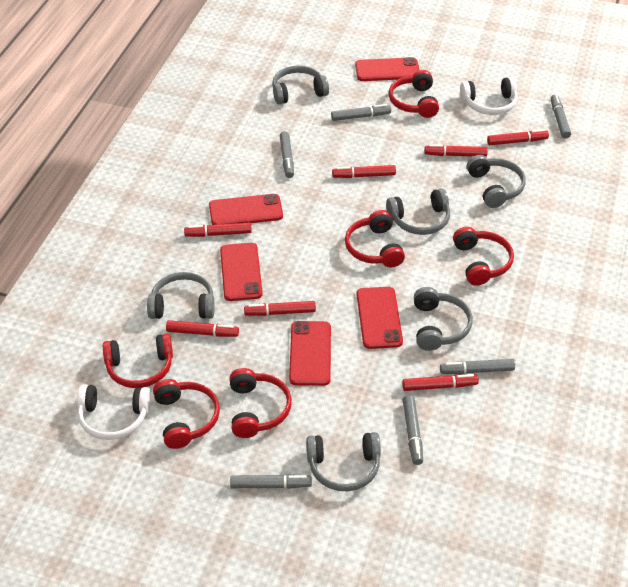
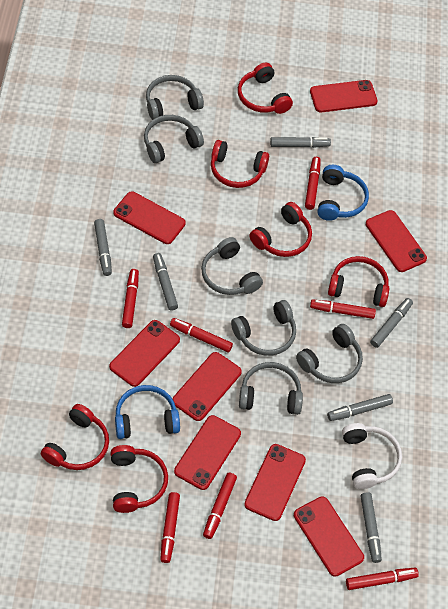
blue headphones: none = 0 -> [115,385,180,439] [318,165,369,221] = 2
red phone: [209,194,283,225] [220,243,263,301] [289,321,331,386] [355,57,419,81] [357,287,403,349] = 5 -> [109,320,180,387] [113,191,186,244] [172,352,242,421] [174,415,241,490] [244,444,306,521] [294,496,364,577] [310,80,377,112] [366,210,427,272] = 8
white headphones: [77,384,151,440] [460,77,517,115] = 2 -> [342,423,402,489] = 1

